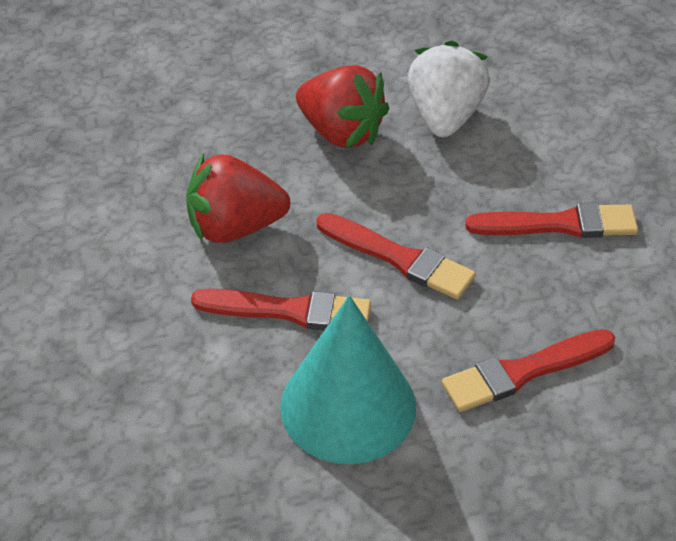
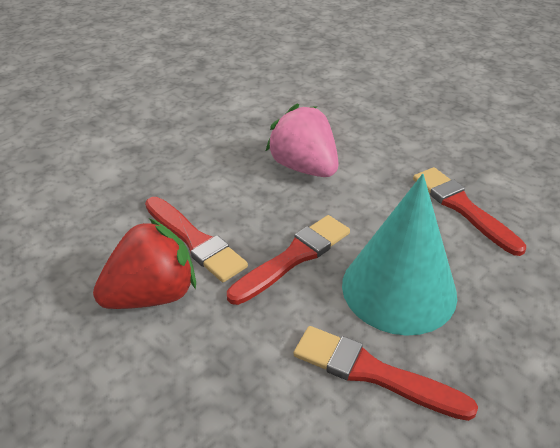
pink strawberry: none = 0 -> [266,103,339,177] = 1
red strawberry: [186,154,290,243] [296,65,389,149] = 2 -> [93,218,196,309] = 1
white strawberry: [408,41,489,137] = 1 -> none = 0

